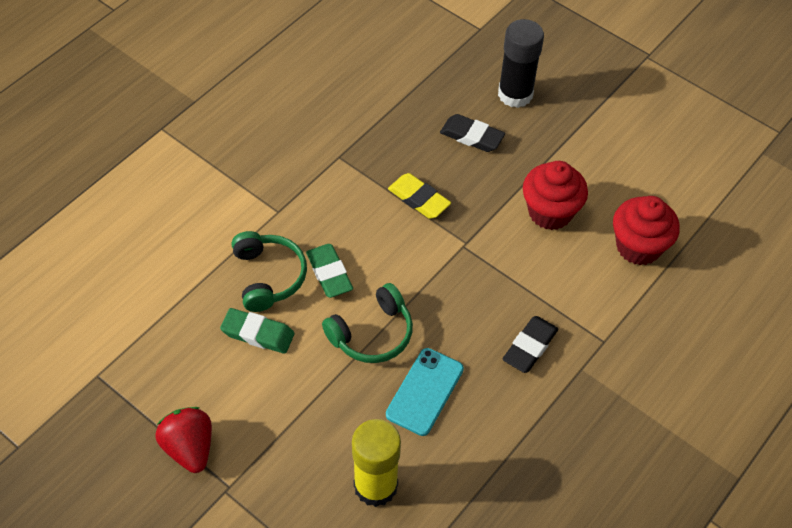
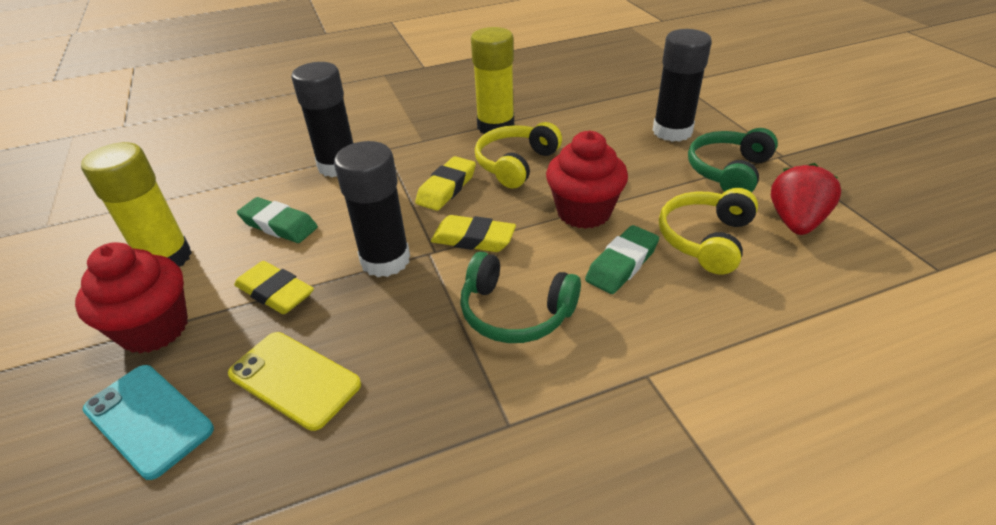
black eraser: [440,114,505,152] [503,316,558,373] = 2 -> none = 0
black glue stick: [498,19,544,108] = 1 -> [291,62,353,177] [334,141,410,277] [653,29,712,142] = 3
yellow eraser: [388,173,451,219] = 1 -> [234,261,314,314] [415,156,476,211] [431,215,516,252] = 3
yellow glue stick: [352,419,401,507] = 1 -> [81,142,192,267] [471,27,514,134] = 2
yellow headphones: none = 0 -> [475,122,562,188] [659,188,758,274] = 2
yellow phone: none = 0 -> [228,332,361,431] = 1

